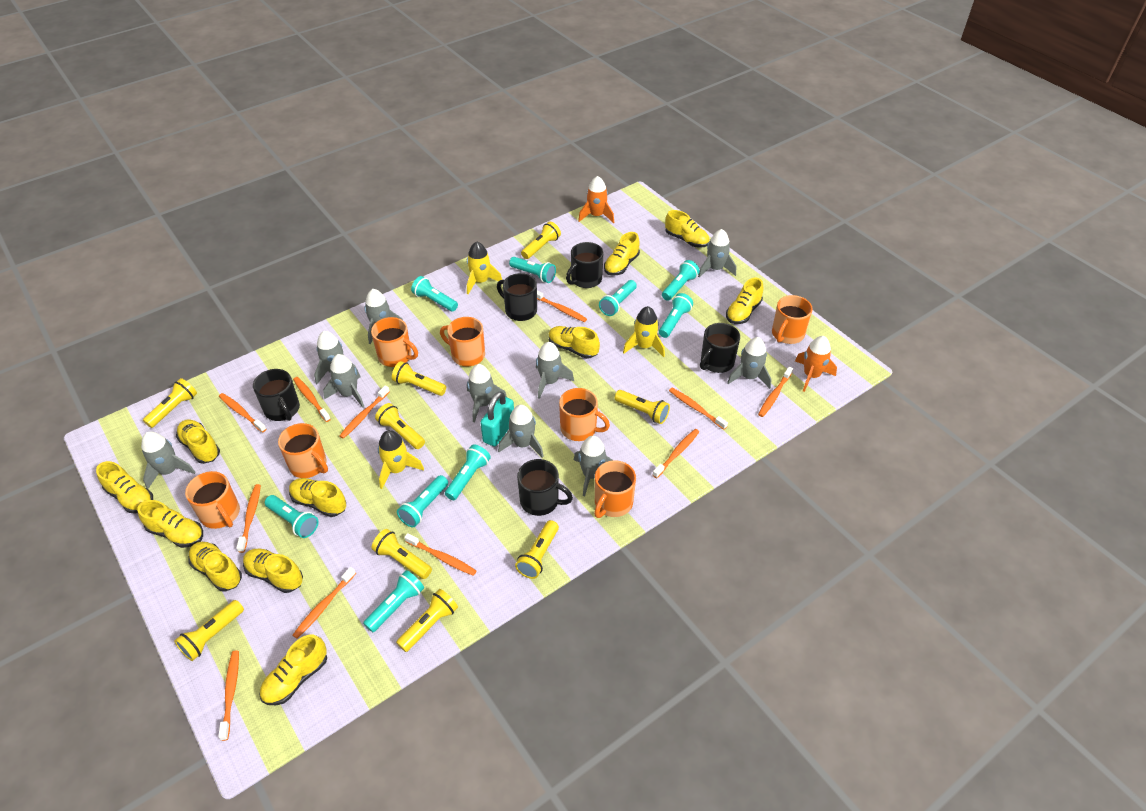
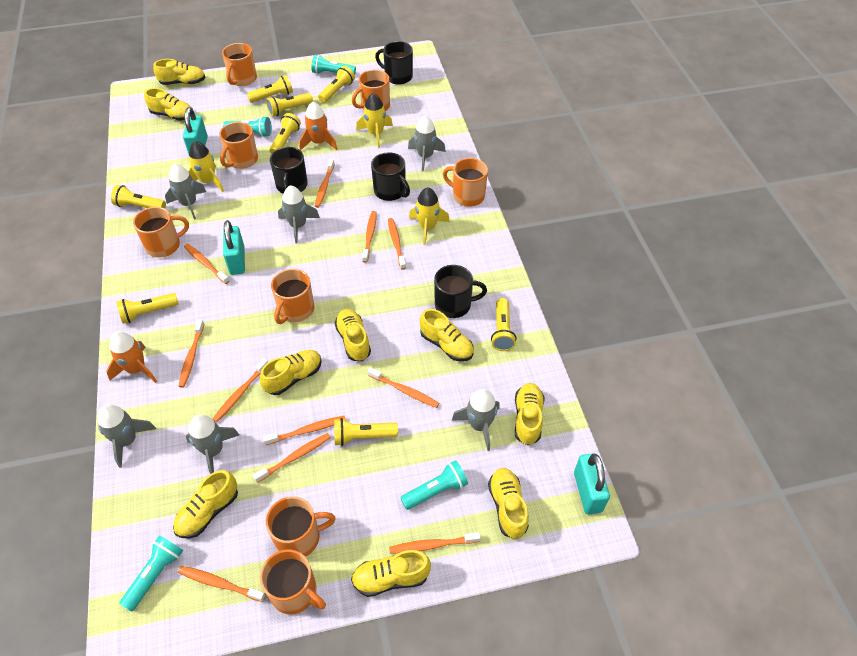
black mug: [253,369,300,421] [497,273,537,321] [517,459,573,516] [566,242,603,288] [700,323,740,373] = 5 -> [270,147,308,194] [371,152,410,201] [375,41,413,85] [434,265,487,318] = 4
grey rocket: [141,432,196,489] [314,331,357,384] [323,354,364,408] [364,289,403,344] [467,364,507,422] [498,405,544,458] [536,342,574,399] [574,436,612,496] [698,229,736,277] [727,337,772,389] = 10 -> [97,404,156,468] [165,164,206,220] [186,415,239,474] [278,185,320,243] [408,116,446,172] [452,389,500,451] = 6
orange mug: [185,471,240,529] [278,423,328,478] [371,317,418,367] [440,317,485,366] [559,388,610,441] [594,460,636,518] [772,295,813,344] = 7 -> [133,207,189,258] [219,122,258,169] [222,43,257,86] [260,550,326,614] [266,496,336,557] [271,269,314,324] [352,70,390,111] [443,158,488,207] = 8
turquoise flashlight: [265,495,318,538] [363,570,424,632] [397,475,448,527] [411,276,458,312] [445,444,491,500] [509,257,556,283] [599,280,637,316] [659,293,693,338] [662,260,700,301] = 9 -> [119,535,183,611] [223,116,272,137] [312,55,356,75] [400,460,468,510] = 4
turquoise padlock: [480,391,514,446] = 1 -> [183,107,208,154] [223,220,245,275] [574,453,610,514] = 3
yellow flashlight: [143,378,197,428] [174,600,244,661] [371,529,432,579] [375,403,425,449] [392,361,446,396] [396,589,458,652] [515,520,559,579] [521,222,561,259] [615,390,670,424] = 9 -> [111,185,166,209] [116,293,179,324] [247,75,293,103] [266,93,313,117] [269,113,301,154] [318,66,355,103] [334,418,398,446] [491,298,517,351] = 8
yellow shoe: [96,461,153,514] [137,500,203,548] [176,419,220,464] [188,542,242,592] [243,548,303,593] [259,634,327,705] [289,478,346,517] [548,326,600,359] [604,232,640,276] [665,210,709,248] [726,278,763,324] = 11 -> [144,88,193,121] [153,59,206,85] [173,470,238,538] [260,350,322,395] [335,309,371,361] [351,550,431,597] [420,309,474,361] [488,468,529,539] [515,383,545,445] = 9

